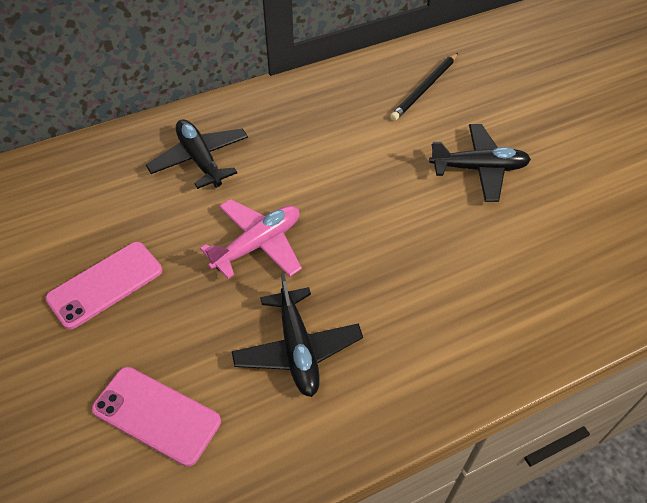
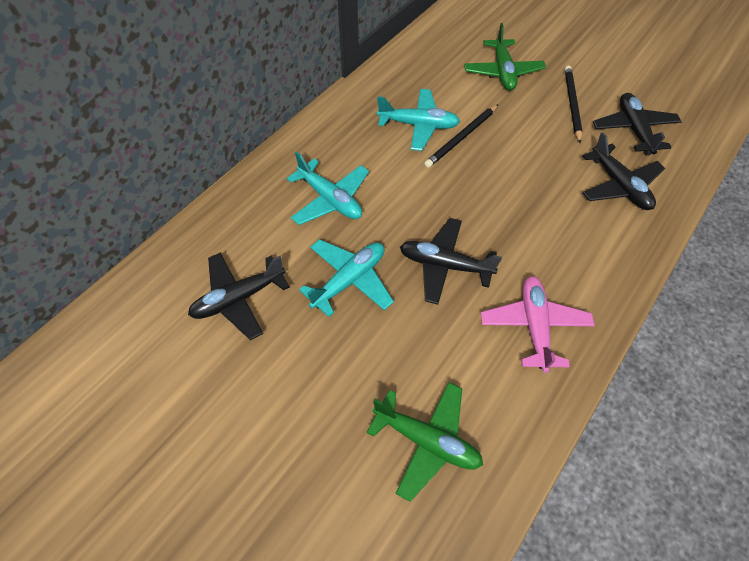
black pencil: [390,53,458,121] = 1 -> [424,104,498,168] [565,65,583,143] = 2
black plane: [146,119,248,189] [232,273,363,397] [429,124,531,202] = 3 -> [188,253,290,340] [400,218,502,305] [582,132,665,210] [593,93,682,156] = 4
green plane: none = 0 -> [367,382,483,502] [464,23,546,90] = 2
pink phone: [45,242,162,330] [92,367,221,467] = 2 -> none = 0
turquoise plane: none = 0 -> [286,152,369,225] [299,239,394,317] [377,89,460,151] = 3

